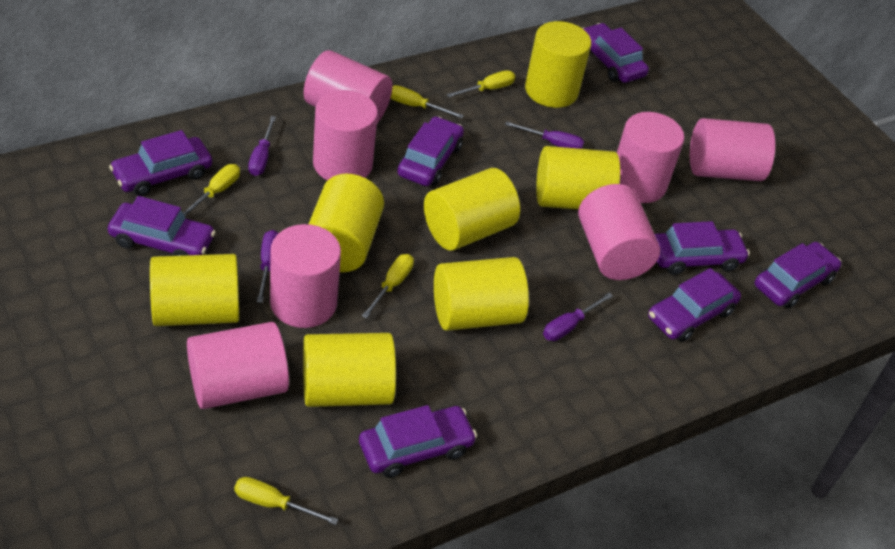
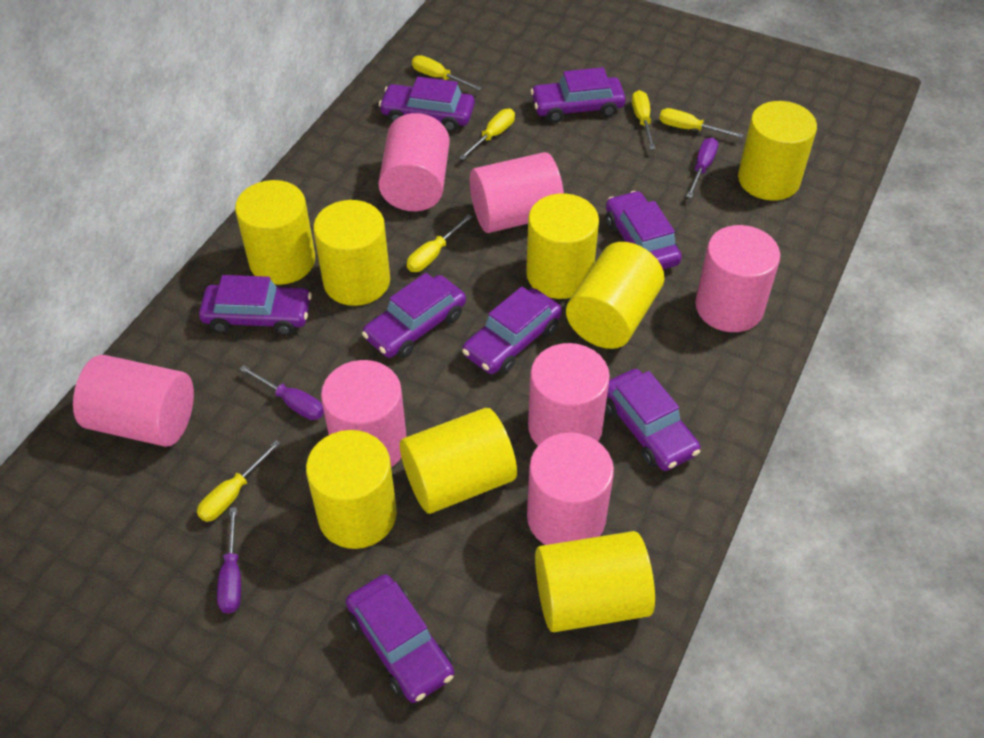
purple screwdriver: [248,116,276,176] [257,230,279,303] [505,121,584,149] [543,293,613,341] = 4 -> [217,507,241,614] [240,365,324,420] [686,138,718,198] = 3
yellow cylinder: [150,254,239,326] [303,333,396,407] [309,173,384,272] [424,168,520,251] [434,257,529,331] [525,21,591,108] [536,146,620,210] = 7 -> [235,180,315,285] [306,430,397,549] [313,200,390,306] [400,408,517,514] [526,193,599,299] [535,531,655,632] [566,242,664,349] [738,101,817,200] = 8
yellow screwdriver: [182,164,240,217] [234,477,338,525] [362,254,414,318] [390,85,464,118] [446,70,515,97] = 5 -> [197,440,281,522] [407,214,473,272] [412,55,482,90] [459,109,515,160] [632,90,655,150] [659,108,743,138] = 6

